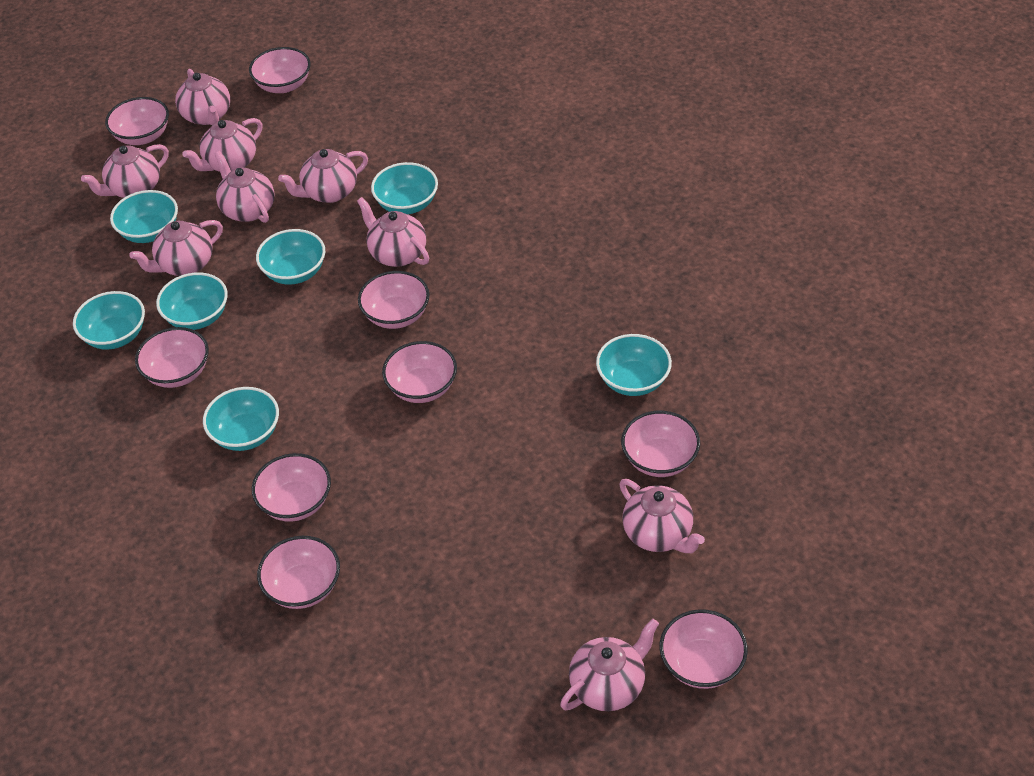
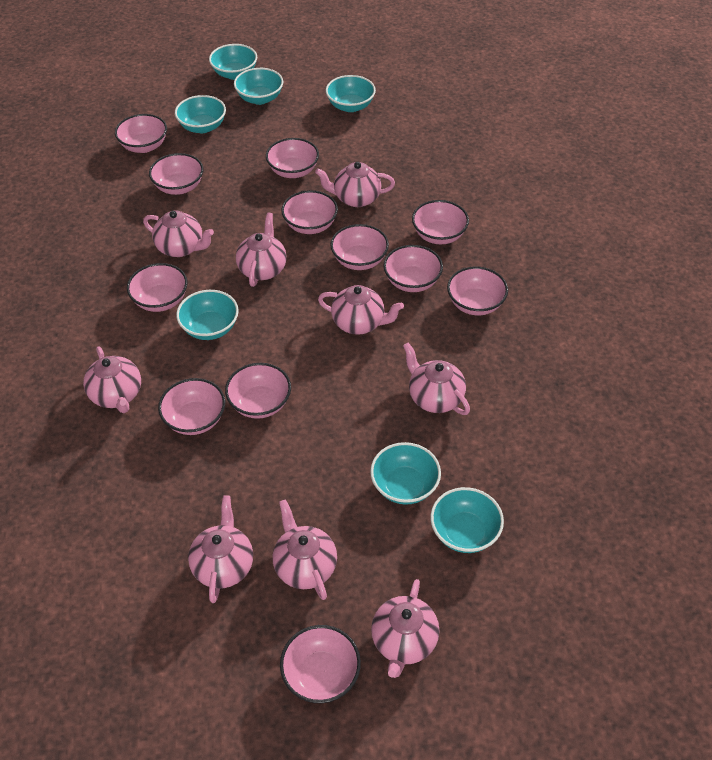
pink bowl: [105,97,169,145] [135,327,209,388] [249,47,311,93] [252,453,331,522] [257,536,340,609] [358,271,429,329] [382,341,457,403] [621,411,700,477] [660,609,748,689] = 9 -> [115,114,167,153] [127,263,188,312] [149,153,203,195] [158,378,225,435] [225,363,291,419] [266,138,319,178] [280,625,361,703] [281,190,338,234] [330,224,389,270] [383,245,443,292] [412,200,469,244] [447,267,508,315] = 12

